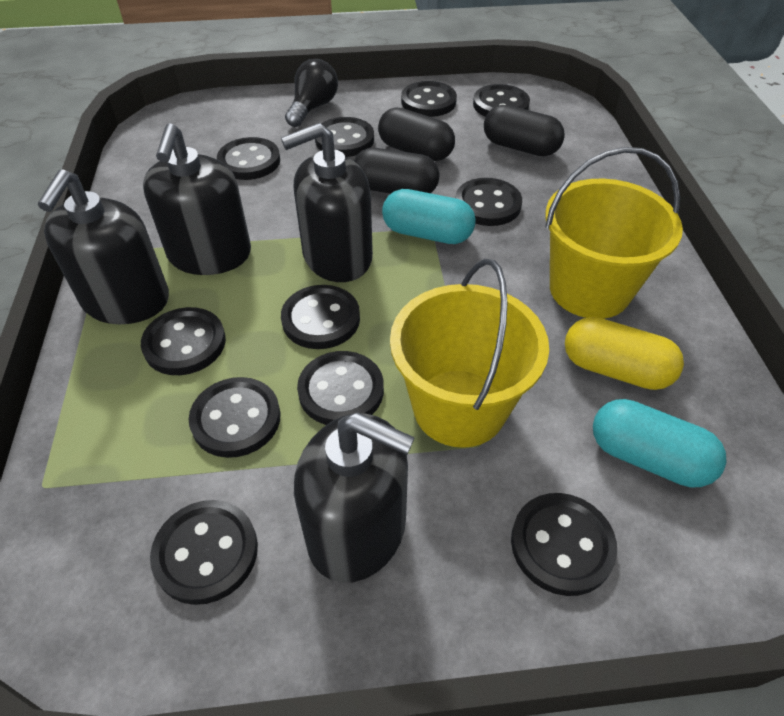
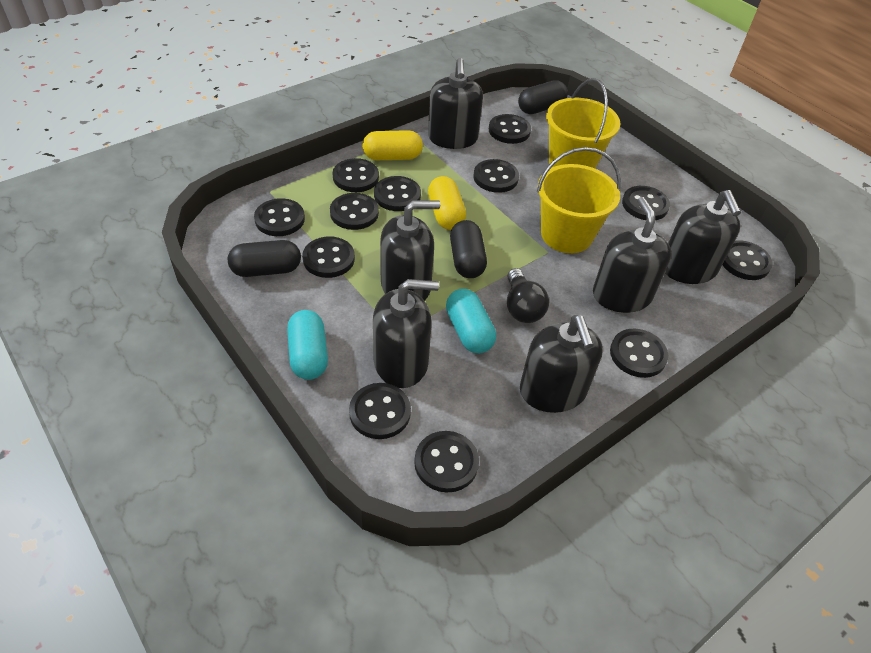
black button: [141,307,226,375] [150,500,258,605] [188,377,281,458] [217,137,280,180] [281,285,360,349] [297,351,384,425] [315,117,374,157] [401,81,457,117] [456,178,522,226] [473,84,530,117] [511,493,617,596] = 11 -> [254,198,305,236] [302,236,355,278] [330,193,379,230] [332,158,379,192] [349,383,411,439] [374,176,421,211] [414,431,479,493] [473,159,519,193] [489,114,531,144] [610,329,668,378] [622,186,670,220] [723,240,773,280] = 12
black soap dispenser: [38,169,169,324] [143,123,251,275] [281,123,373,282] [294,413,415,583] = 4 -> [373,279,439,388] [380,200,440,301] [428,58,483,149] [520,315,603,413] [593,197,671,313] [665,190,741,284] = 6
yellow capsule: [565,317,684,390] = 1 -> [362,130,423,160] [428,176,466,230] = 2

